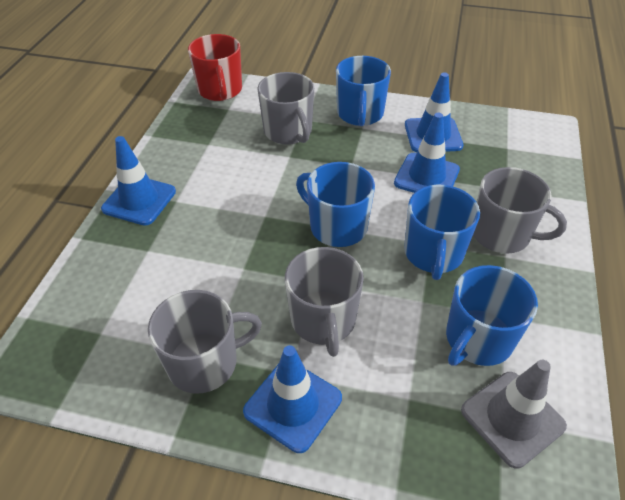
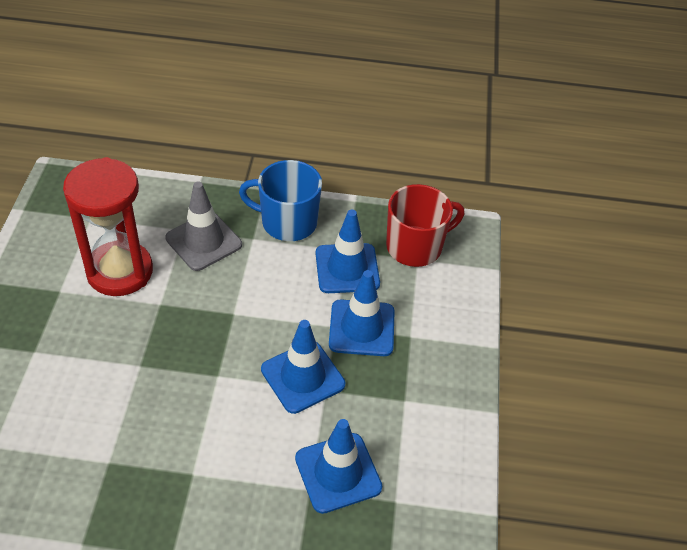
blue mug: [296,162,375,247] [336,56,391,126] [404,185,480,280] [446,265,538,366] = 4 -> [239,160,322,241] = 1
grey mug: [148,290,262,394] [257,72,314,145] [285,247,364,357] [473,167,567,254] = 4 -> none = 0
red hourglass: none = 0 -> [63,157,153,296] = 1

